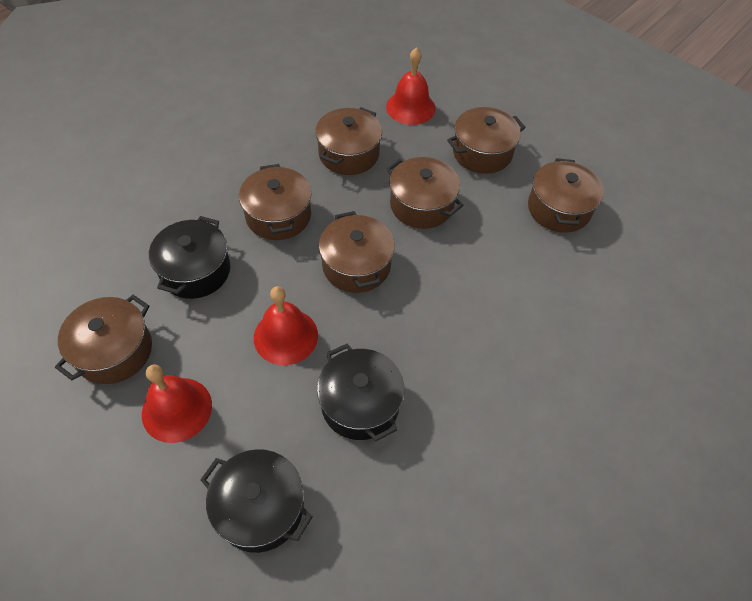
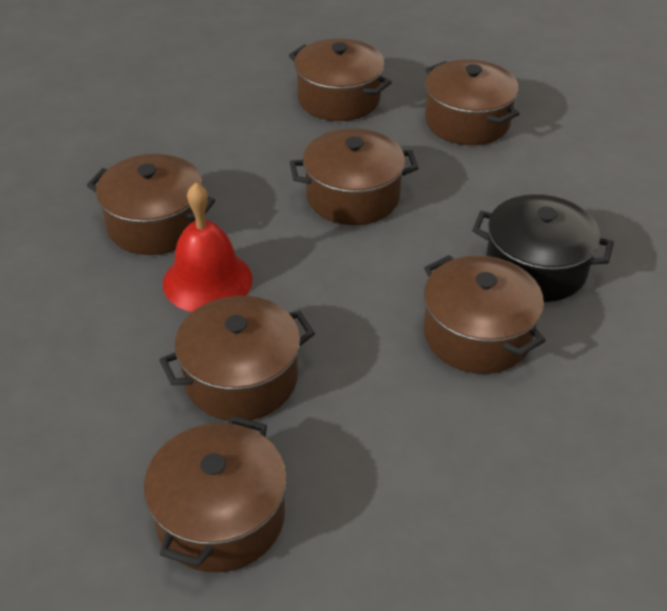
black pot: [149,216,230,299] [200,449,313,553] [317,344,404,441] = 3 -> [472,194,614,302] = 1
red bell: [142,364,212,443] [254,286,318,365] [386,47,436,125] = 3 -> [163,183,253,312] = 1

